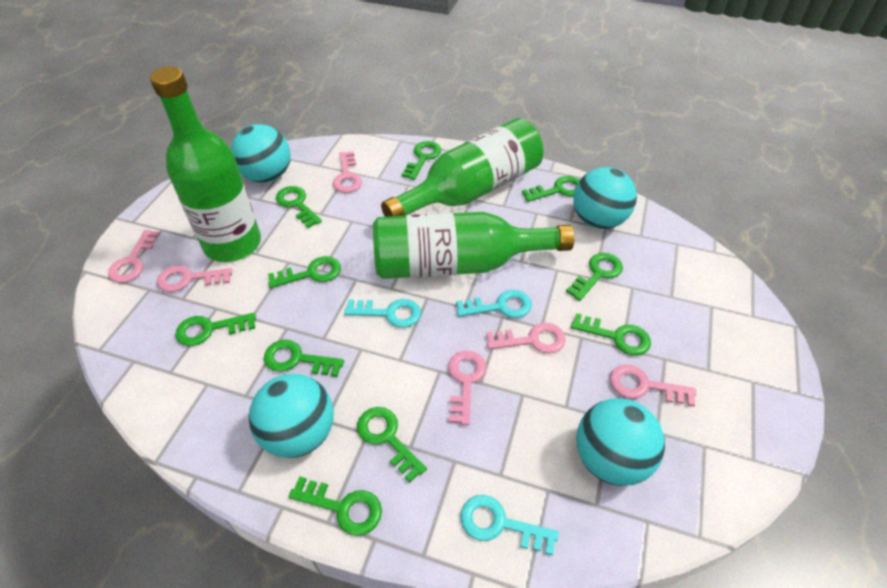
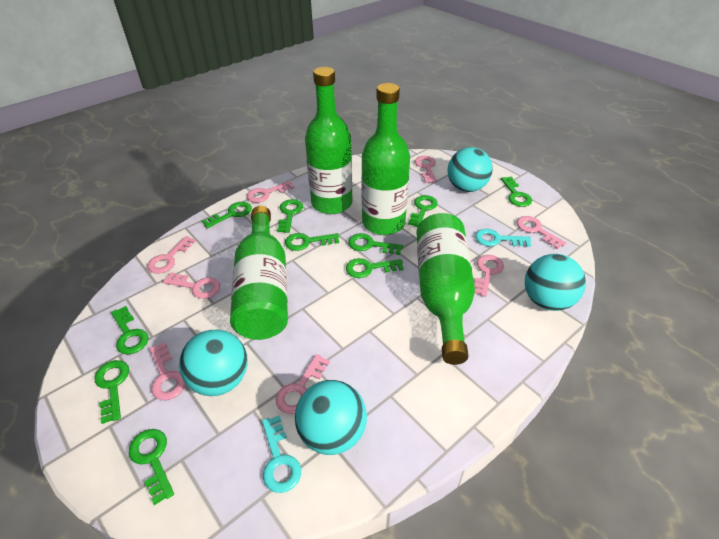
green bottle: [150,67,261,262] [373,212,574,279] [381,118,543,217] = 3 -> [230,206,288,340] [305,67,353,214] [361,83,410,235] [416,213,475,365] = 4
pink key: [108,230,160,283] [157,265,232,292] [333,151,362,193] [448,351,486,425] [487,323,566,354] [610,364,697,407] = 6 -> [148,236,196,274] [150,342,186,400] [163,272,220,299] [247,181,294,203] [276,354,330,414] [415,156,437,183] [474,255,504,297] [517,216,566,249] = 8
turquoise key: [344,299,421,328] [456,290,532,318] [460,495,559,556] = 3 -> [262,415,301,493] [475,229,531,247] = 2

